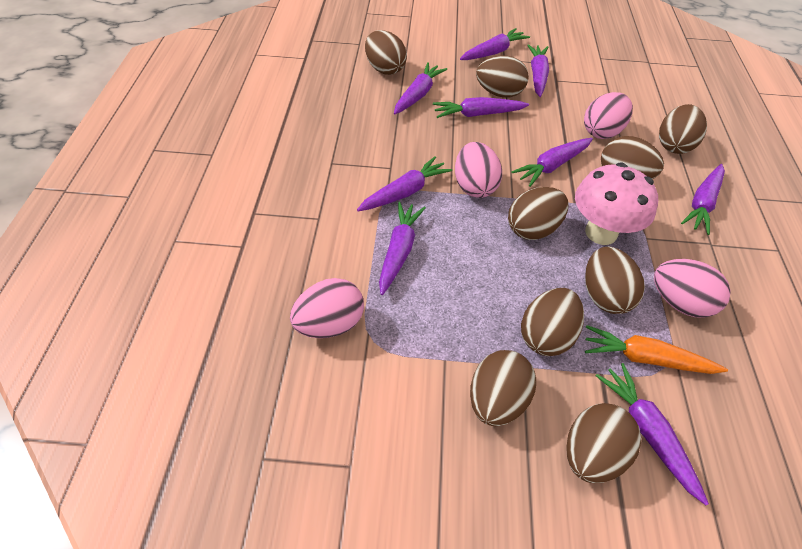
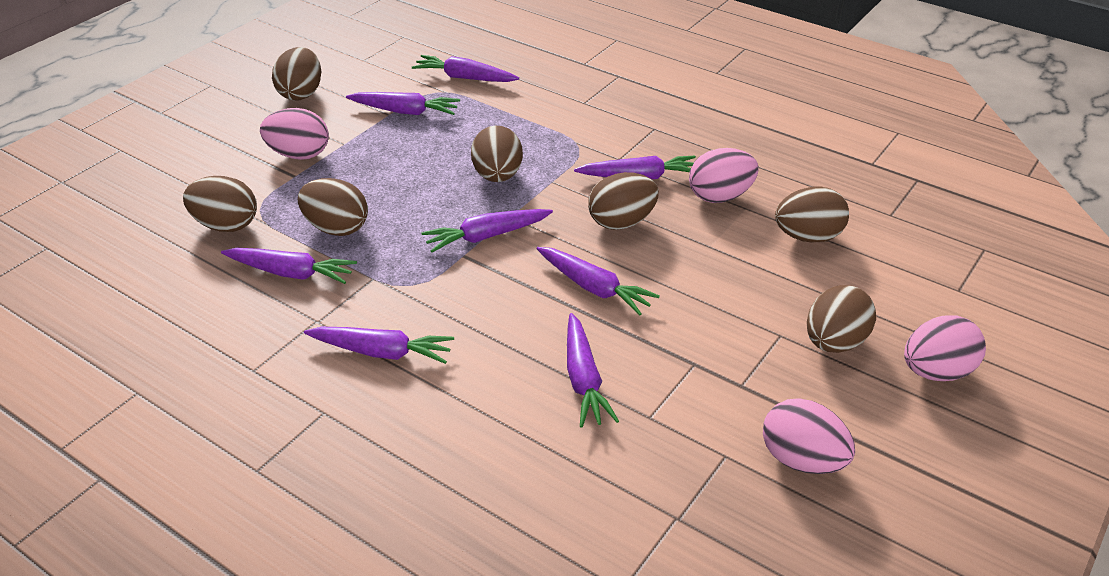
brown egg: [365,30,407,75] [470,350,536,426] [476,56,529,98] [508,187,569,240] [521,288,584,356] [566,403,642,483] [585,247,645,314] [601,136,664,179] [659,104,707,154] = 9 -> [183,176,257,232] [272,47,321,101] [298,178,368,236] [471,126,523,182] [588,172,659,230] [775,186,849,243] [807,285,876,353] = 7
orange carrot: [585,325,728,374] = 1 -> none = 0
pink mushroom: [575,162,658,245] = 1 -> none = 0
purple carrot: [357,156,452,211] [379,202,426,295] [394,62,447,114] [433,97,529,118] [460,28,530,60] [511,138,593,187] [527,44,549,97] [596,363,709,505] [681,164,725,235] = 9 -> [221,248,357,284] [304,327,454,364] [346,92,460,115] [412,55,519,82] [421,209,553,253] [537,247,660,315] [567,313,619,428] [574,156,696,179] = 8

